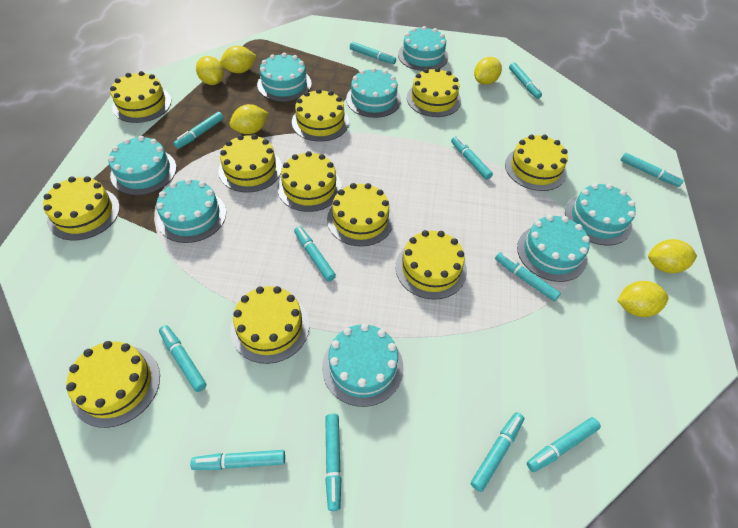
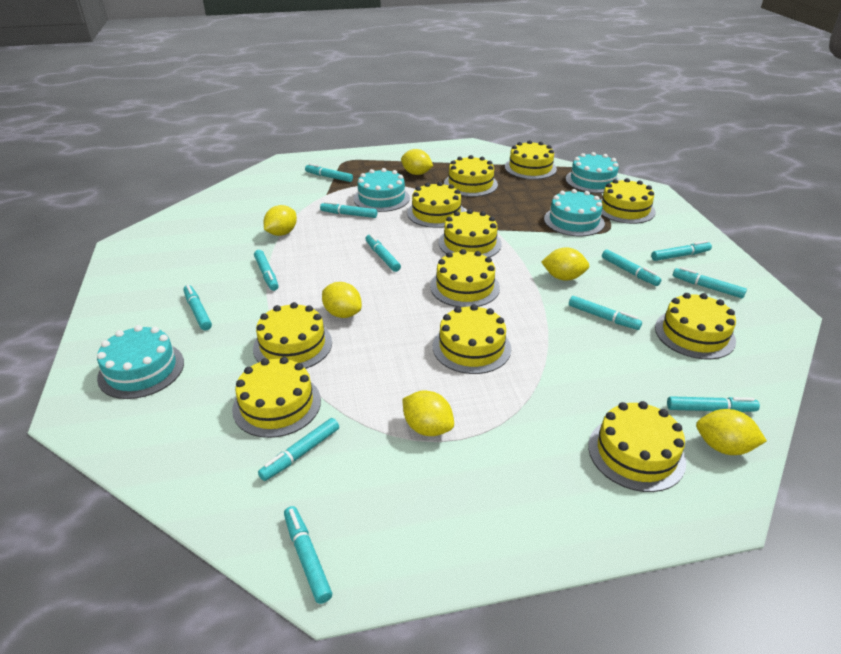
turquoise cake: [108,136,177,195] [156,178,226,243] [257,53,312,102] [322,324,403,407] [346,68,401,118] [398,26,448,71] [517,215,590,282] [565,183,636,246] = 8 -> [97,325,184,399] [354,168,410,212] [544,189,605,236] [566,152,620,193] = 4

